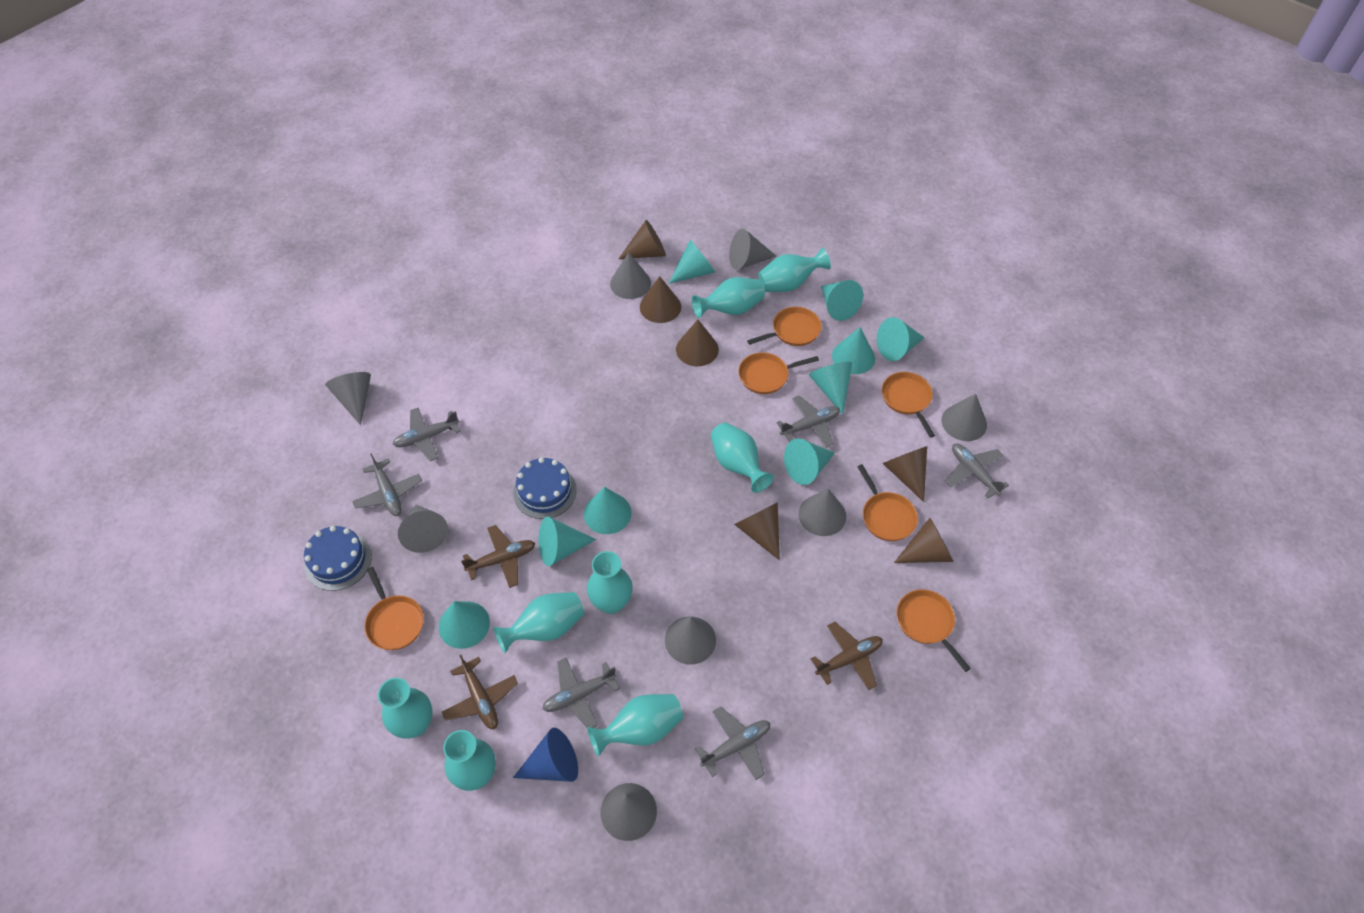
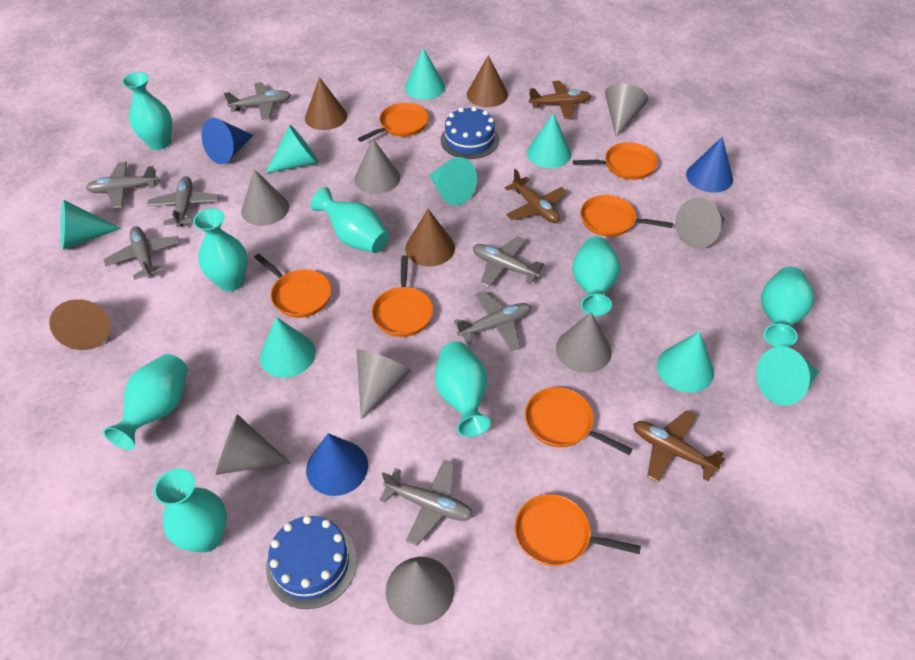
blue cone: [513,728,578,782] = 1 -> [201,118,253,164] [306,433,368,496] [686,137,733,193] = 3
brown cone: [619,220,666,259] [640,276,681,323] [676,320,719,366] [734,502,780,560] [882,446,927,502] [894,518,954,563] = 6 -> [49,299,111,350] [305,77,347,130] [405,209,455,267] [467,55,508,107] = 4
grey plane: [352,453,422,516] [392,408,460,461] [542,658,620,728] [695,706,770,780] [777,395,840,448] [945,443,1009,498] = 6 -> [86,162,158,209] [103,226,180,280] [147,176,219,227] [224,82,291,120] [379,460,473,546] [454,291,531,351] [473,236,545,288] = 7
orange pan: [365,567,424,650] [738,352,819,394] [747,307,822,346] [857,464,918,541] [882,372,935,438] [896,589,971,672] = 6 -> [254,254,331,318] [358,103,428,142] [372,255,433,337] [515,494,641,566] [525,387,633,455] [573,142,658,180] [580,195,673,237] = 7
turquoise cone: [438,601,490,649] [539,516,596,566] [584,487,632,534] [668,240,715,284] [784,439,835,485] [809,362,852,414] [821,280,863,321] [832,327,875,374] [877,317,925,361] = 9 -> [61,199,121,250] [260,317,316,378] [266,125,319,173] [405,48,445,100] [429,157,477,205] [527,113,571,168] [656,331,714,393] [756,346,819,406] = 8

